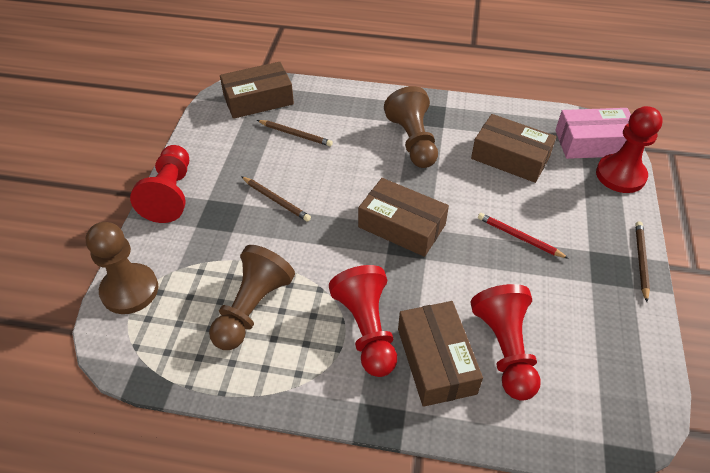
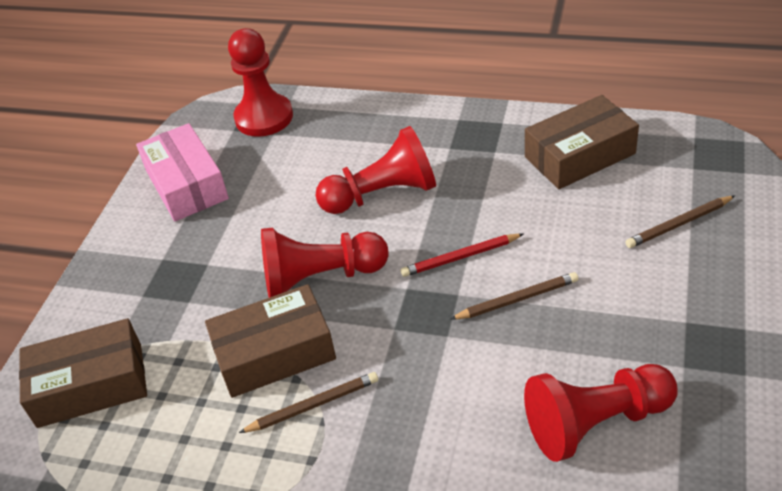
brown box: [220,62,294,119] [358,178,449,257] [398,301,483,407] [471,114,556,183] = 4 -> [19,318,147,428] [205,284,336,398] [525,95,639,189] = 3
brown pawn: [86,222,158,314] [209,245,295,350] [384,86,438,168] = 3 -> none = 0

